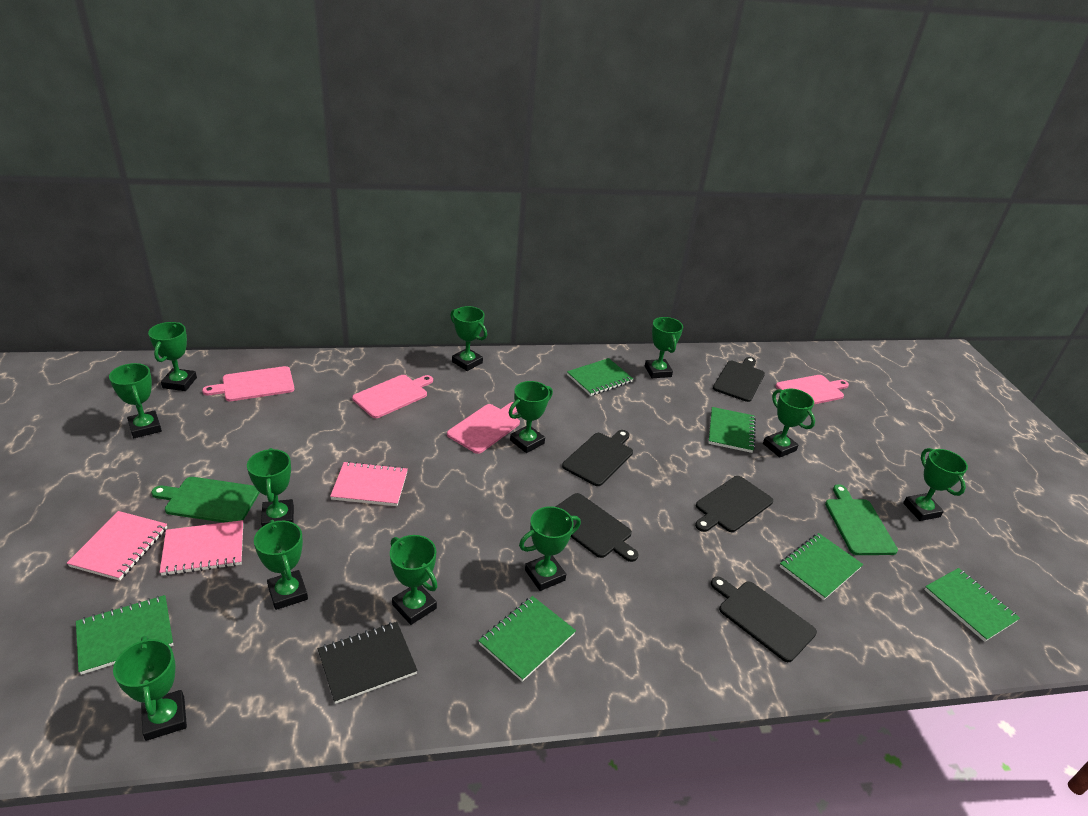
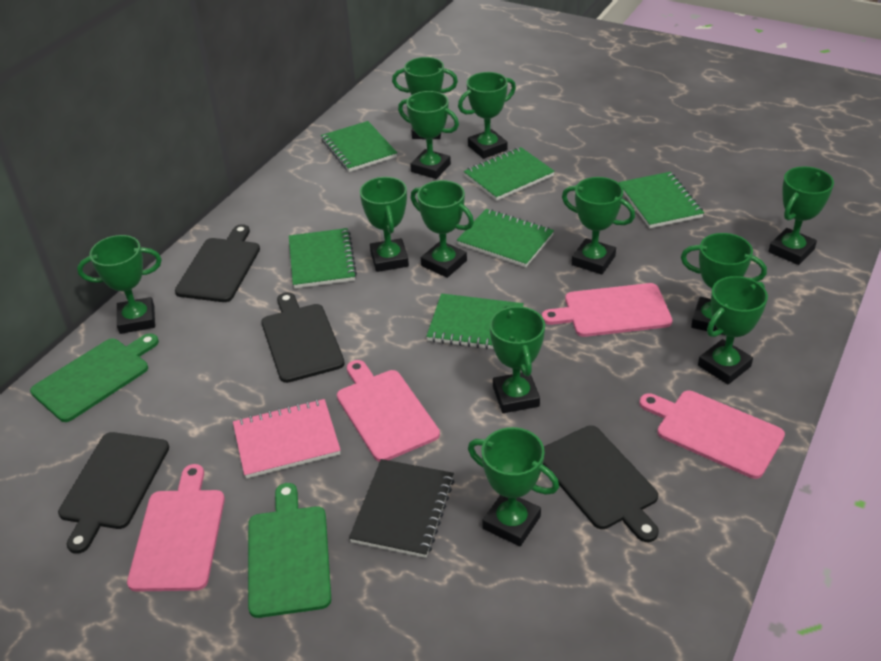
black cutting board: [556,493,638,562] [562,430,633,486] [695,476,773,532] [711,577,817,662] [713,357,765,402] = 5 -> [58,432,169,554] [175,224,260,302] [261,292,345,383] [543,425,659,542] = 4
pink notebook: [67,511,167,581] [160,520,243,576] [330,461,408,506] = 3 -> [233,399,341,479] = 1

